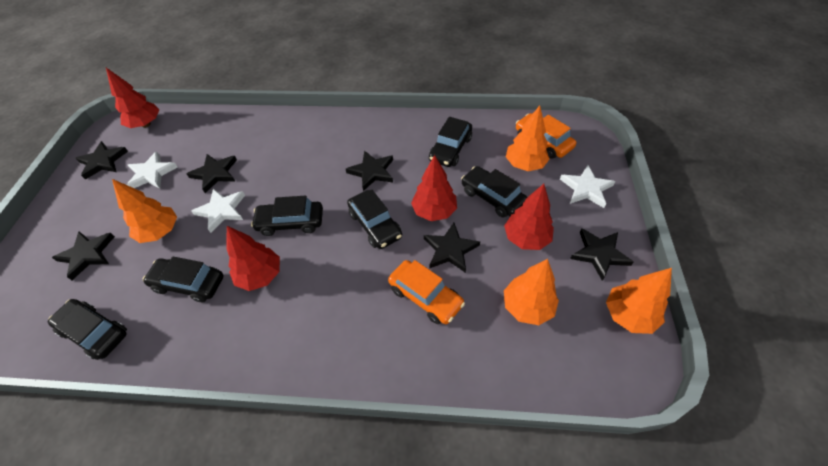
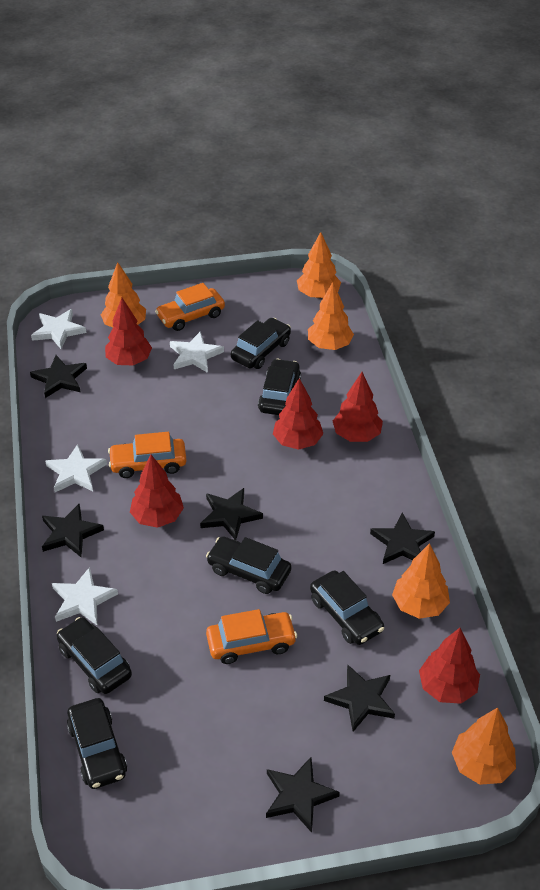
orange car: [388,260,465,324] [516,113,576,159] = 2 -> [108,432,187,478] [155,283,225,331] [206,609,297,664] = 3
orange tree: [112,179,177,243] [504,259,559,325] [506,105,549,171] [606,268,672,334] = 4 -> [101,262,146,327] [297,232,341,298] [308,282,354,350] [392,543,450,619] [452,707,516,785] = 5
red tree: [106,68,159,128] [226,226,280,291] [411,155,457,221] [504,184,554,250] = 4 -> [105,298,152,365] [130,455,184,528] [273,378,323,450] [333,372,383,442] [419,628,480,704] = 5
white star: [127,152,178,189] [191,189,245,233] [560,165,615,208] = 3 -> [31,309,86,349] [45,444,107,492] [52,567,118,625] [170,331,224,373] = 4

